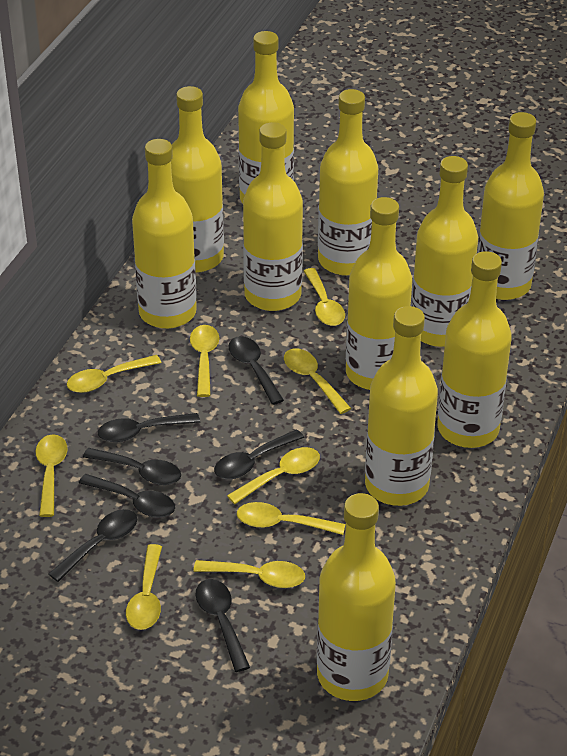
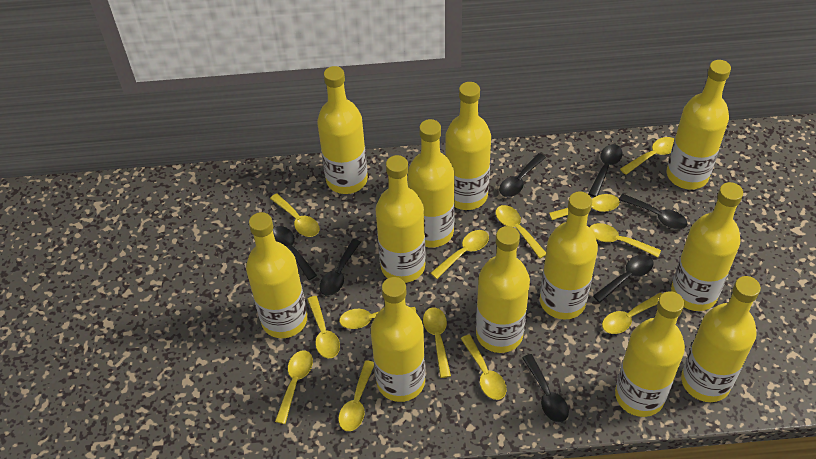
yellow bottle: [132,139,197,329] [171,86,224,273] [238,31,294,203] [243,122,303,311] [317,493,396,701] [318,89,378,276] [346,197,412,390] [365,306,438,506] [411,156,478,347] [437,251,512,448] [477,112,544,300] = 11 -> [246,212,307,338] [317,66,368,194] [371,277,425,402] [375,155,426,283] [408,119,455,247] [445,82,491,210] [476,226,530,353] [540,191,598,320] [615,291,685,417] [667,60,731,190] [671,182,743,311] [681,276,761,402] = 12
yellow spoon: [35,434,68,517] [67,355,162,393] [126,544,162,630] [190,325,219,397] [193,560,305,588] [227,447,320,504] [237,502,345,535] [284,348,351,414] [304,268,345,326] = 9 -> [270,193,319,237] [275,350,313,424] [307,296,340,359] [338,360,374,431] [339,307,416,329] [423,307,451,378] [431,230,489,279] [461,335,507,400] [496,205,546,259] [549,194,620,220] [589,223,661,257] [602,293,662,334] [620,137,674,175] = 13

